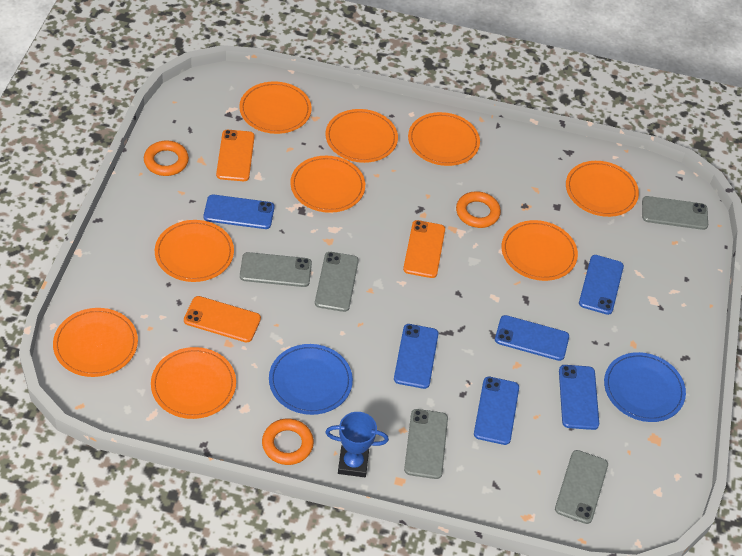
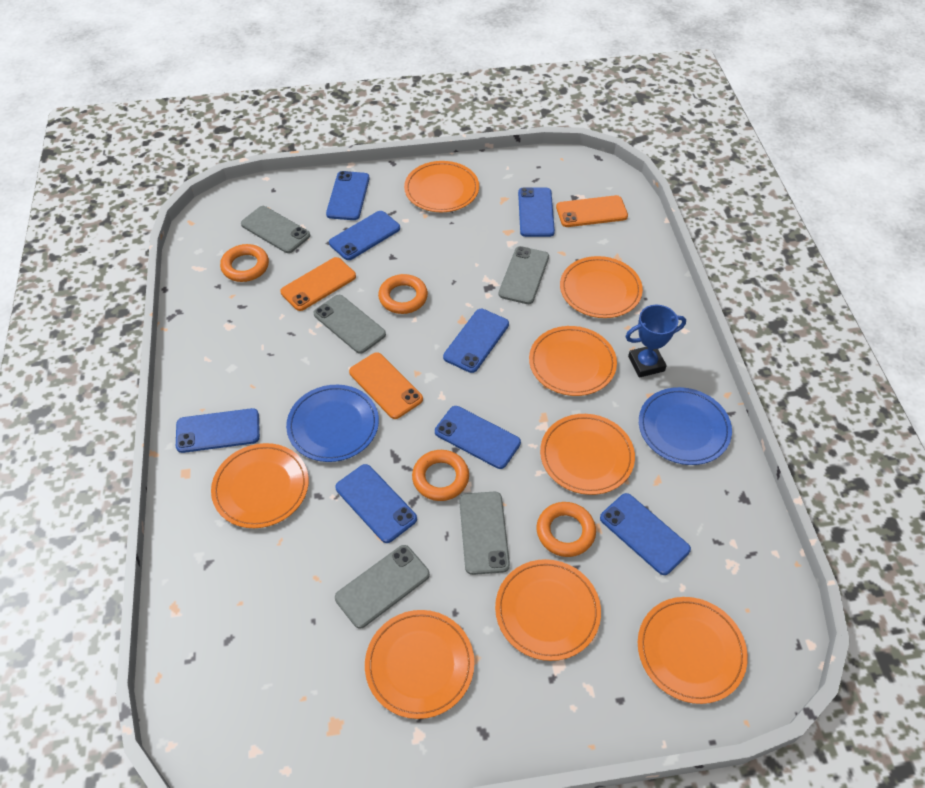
blue phone: [204,195,275,229] [394,324,439,389] [474,377,519,445] [495,315,569,361] [559,365,599,430] [579,255,624,315] = 6 -> [176,408,260,453] [326,171,370,220] [329,211,400,260] [335,464,417,543] [435,406,521,469] [443,309,509,373] [518,187,555,237] [600,493,691,575] = 8
orange plate: [53,308,138,377] [151,347,236,419] [155,220,234,282] [239,81,312,134] [290,156,365,213] [325,109,398,163] [408,112,480,166] [502,220,578,281] [566,161,639,217] = 9 -> [211,443,309,528] [365,610,474,719] [404,161,479,212] [495,559,601,661] [529,326,617,396] [540,414,635,495] [560,256,643,318] [638,597,748,704] = 8
orange ring: [144,140,189,176] [262,419,314,465] [456,191,501,228] = 3 -> [220,244,269,282] [378,274,428,314] [412,450,469,501] [537,502,596,557] = 4

